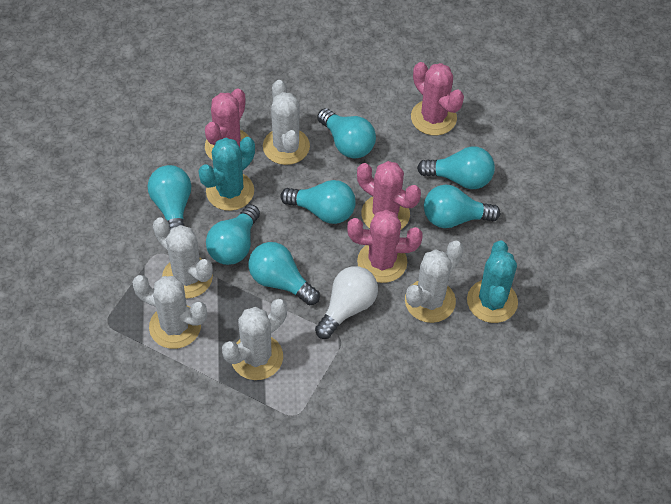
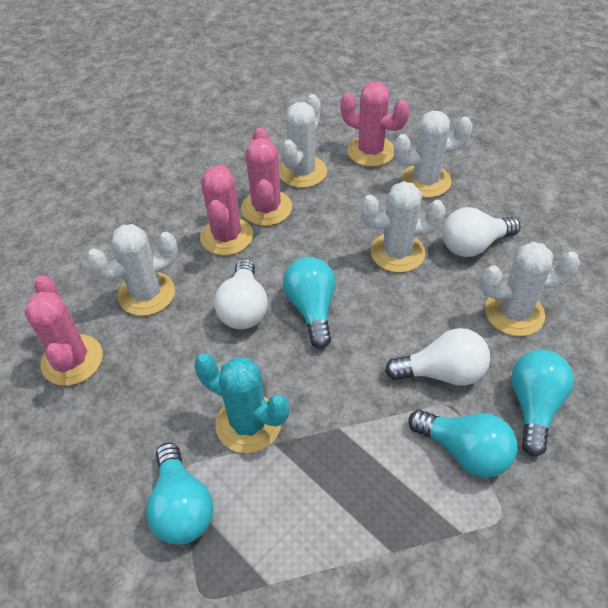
turquoise cactus: [198,137,255,211] [467,241,518,323] = 2 -> [194,353,289,453] = 1
turquoise light bulb: [148,165,191,230] [206,204,260,265] [249,242,320,305] [280,180,356,224] [317,108,376,158] [417,146,495,189] [424,185,500,228] = 7 -> [146,443,214,544] [283,257,335,348] [408,410,518,477] [511,350,574,457] = 4
white light bulb: [315,266,378,339] = 1 -> [214,258,268,329] [385,328,490,386] [442,207,521,257] = 3

